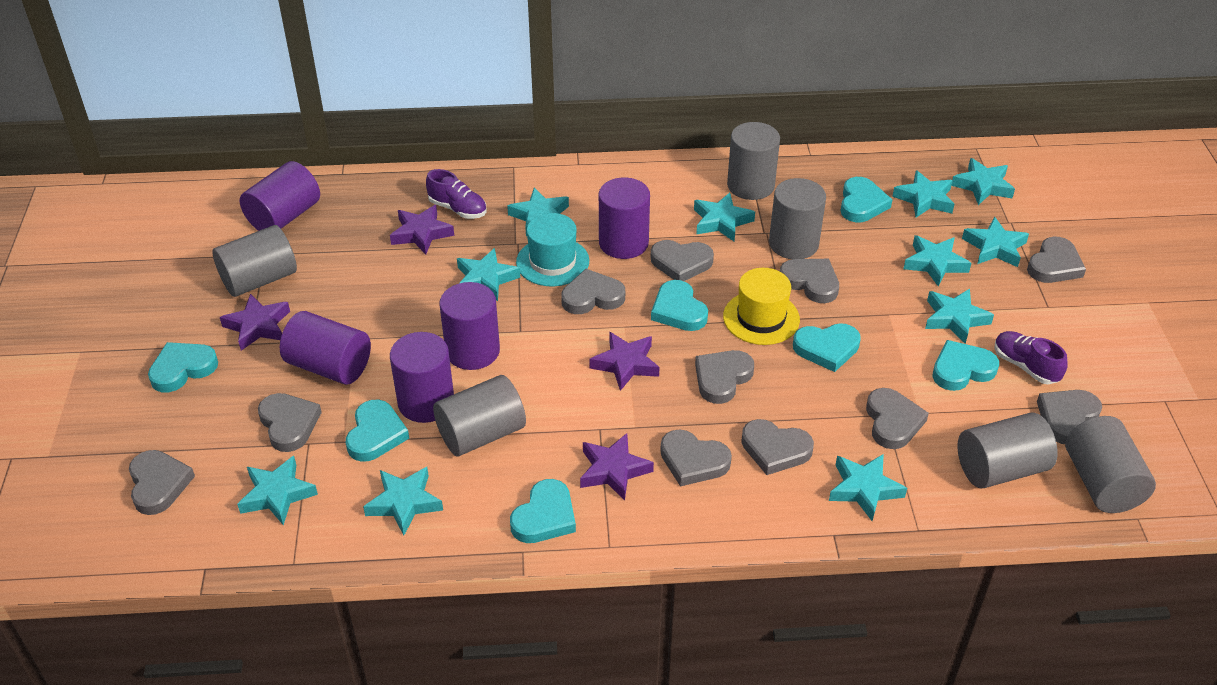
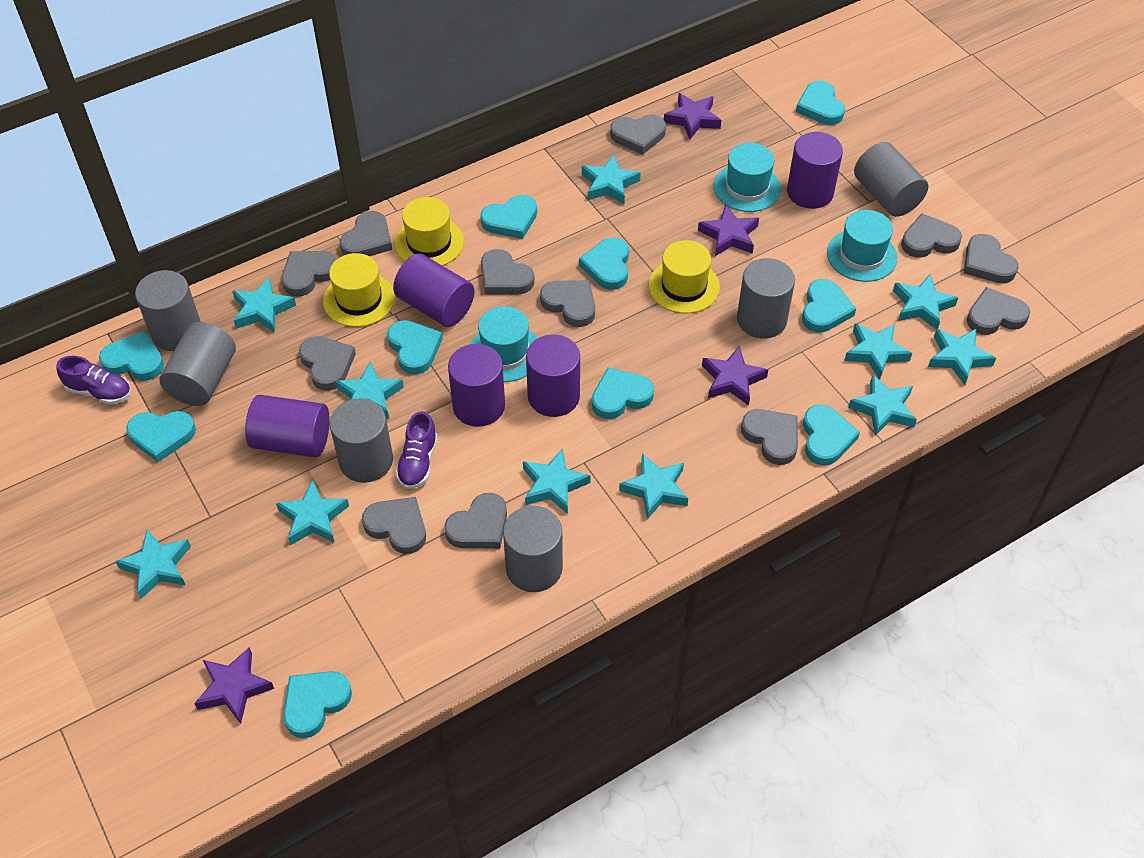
grey heart: [129,450,195,515] [258,393,322,452] [561,269,625,314] [651,240,714,281] [660,429,732,486] [695,350,754,404] [741,419,814,475] [780,259,839,303] [866,388,929,449] [1027,237,1086,283] [1037,390,1102,444] = 11 -> [282,251,337,297] [299,336,356,391] [340,211,392,256] [362,497,426,554] [444,493,507,548] [481,249,535,294] [540,280,595,327] [610,115,666,155] [741,409,798,465] [901,213,962,258] [964,234,1019,283] [967,287,1030,335] = 12
turquoise hat: [516,213,589,286] = 1 -> [470,306,538,382] [714,143,781,212] [827,210,897,282] = 3
turquoise heart: [148,342,218,393] [346,400,409,462] [510,479,576,543] [651,280,708,331] [793,323,861,372] [840,177,893,222] [933,340,999,391] = 7 -> [99,331,164,381] [126,411,196,462] [283,671,352,738] [387,320,443,375] [480,195,537,239] [579,237,629,290] [592,367,654,419] [796,81,845,125] [802,279,856,333] [803,405,860,466] = 10
yellow hat: [723,268,800,345] = 1 -> [323,253,395,327] [394,197,464,266] [649,240,720,313] = 3

